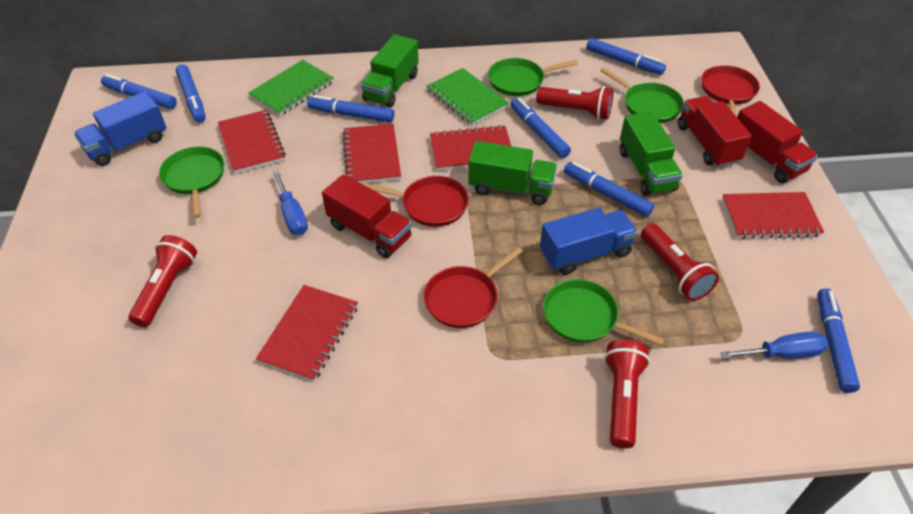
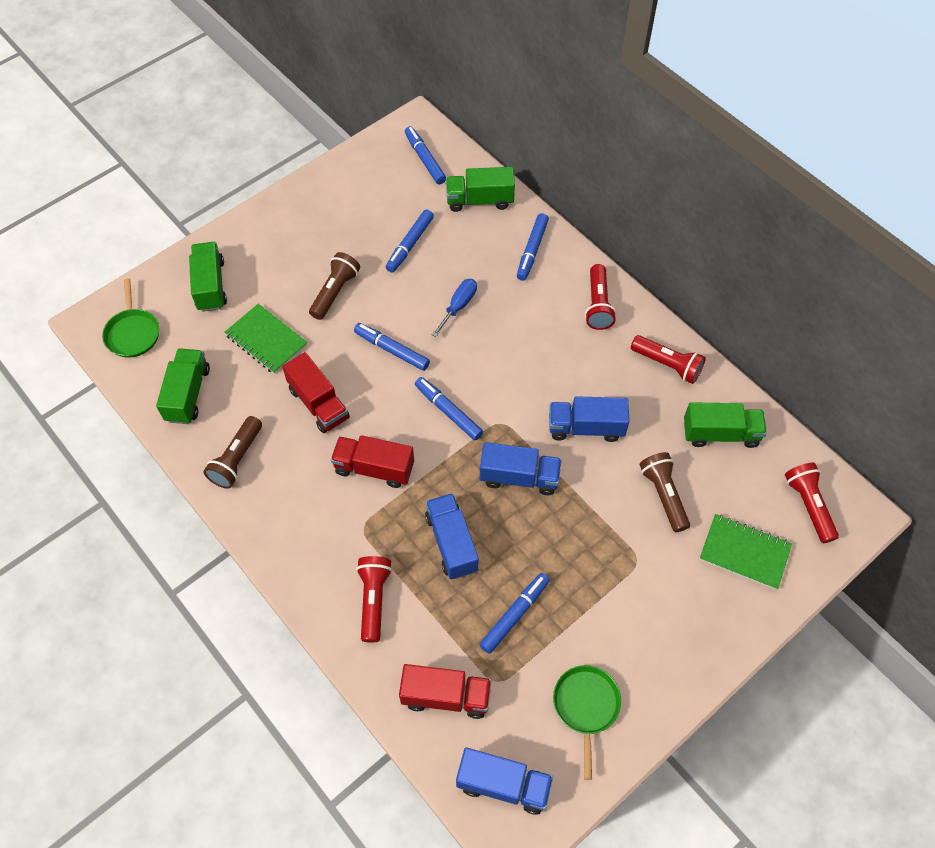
blue marker: [101,74,177,109] [176,64,206,123] [307,95,394,123] [510,97,571,158] [564,162,654,217] [586,38,666,75] [817,288,860,393] = 7 -> [354,323,430,371] [386,209,434,272] [405,126,446,184] [415,377,483,440] [479,573,550,654] [517,213,549,281] = 6
blue screwdriver: [273,170,308,235] [720,332,828,359] = 2 -> [432,279,477,337] = 1
blue truck: [74,91,166,166] [540,207,638,275] = 2 -> [425,493,479,579] [456,748,553,815] [480,442,562,495] [549,396,629,442] = 4
brown flashlight: none = 0 -> [203,416,262,489] [309,252,360,320] [639,452,690,532] = 3
green pan: [159,146,224,218] [488,58,578,96] [543,279,665,346] [600,67,684,123] = 4 -> [102,278,159,358] [553,665,621,780] = 2
green truck: [361,34,419,108] [468,141,557,205] [620,112,683,196] = 3 -> [156,348,210,424] [189,242,227,312] [446,167,515,212] [684,402,767,448] = 4
red notebook: [218,110,286,174] [256,285,358,381] [342,124,401,184] [430,125,511,171] [722,192,824,239] = 5 -> none = 0
red pan: [363,176,469,227] [424,247,523,328] [701,65,760,117] = 3 -> none = 0

